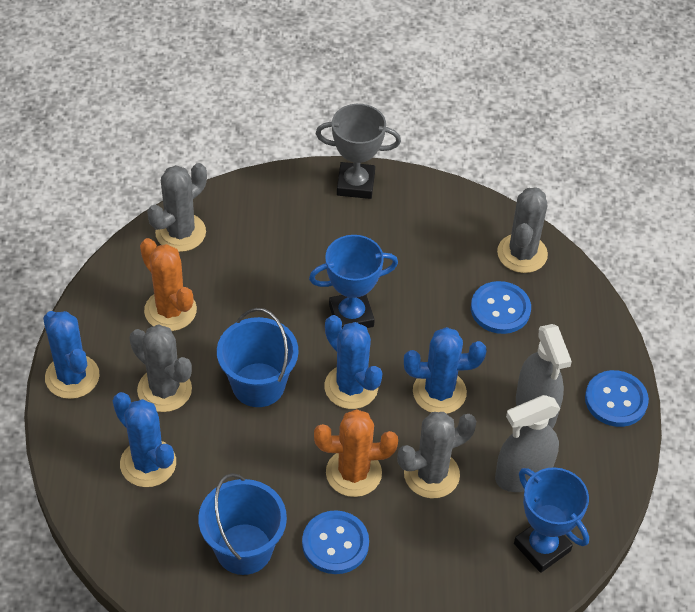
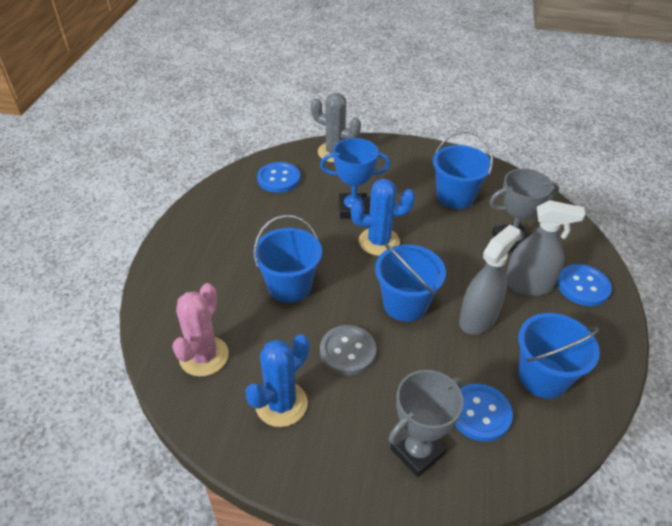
blue bucket: [198,473,287,575] [217,308,299,407] = 2 -> [253,215,322,303] [375,243,446,322] [433,131,493,209] [518,313,600,398] = 4
blue cactus: [43,311,100,399] [113,392,176,487] [324,315,383,409] [404,327,487,414] = 4 -> [245,334,309,427] [351,179,415,256] = 2
blue trophy: [309,235,398,328] [514,467,589,573] = 2 -> [320,138,390,219] = 1
grey button: none = 0 -> [320,325,376,375] = 1
grey cactus: [130,324,192,412] [147,163,207,252] [397,412,477,498] [497,188,548,273] = 4 -> [311,93,361,163] = 1
grey trophy: [316,104,401,199] = 1 -> [389,370,464,477] [490,168,559,253] = 2
orange cactus: [140,238,197,331] [314,409,398,497] = 2 -> none = 0
pink cactus: none = 0 -> [172,283,229,376] = 1

